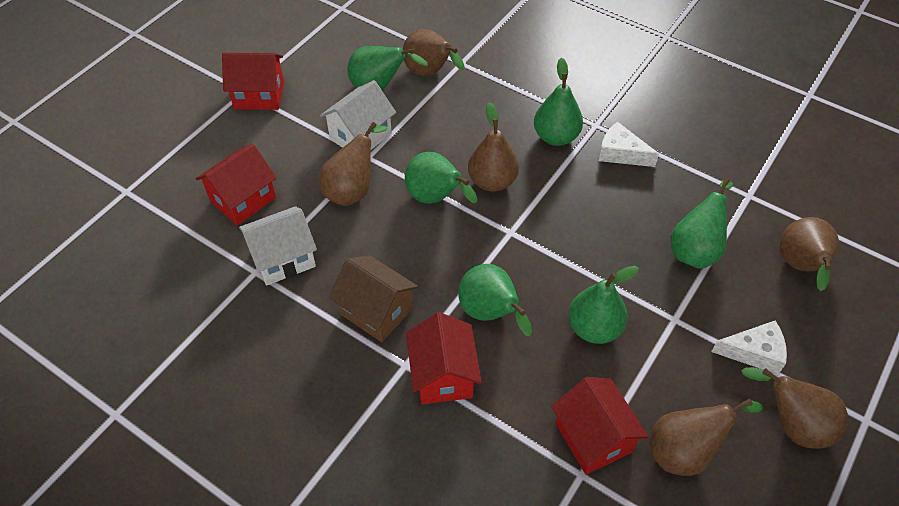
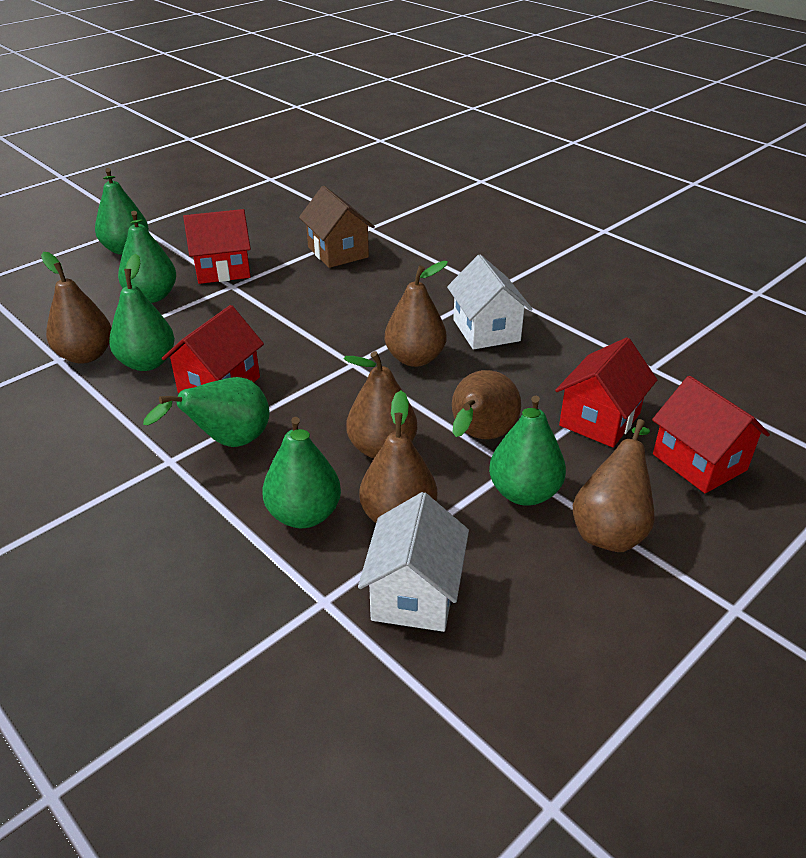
white cheese: [598,122,659,167] [711,320,787,375] = 2 -> none = 0

